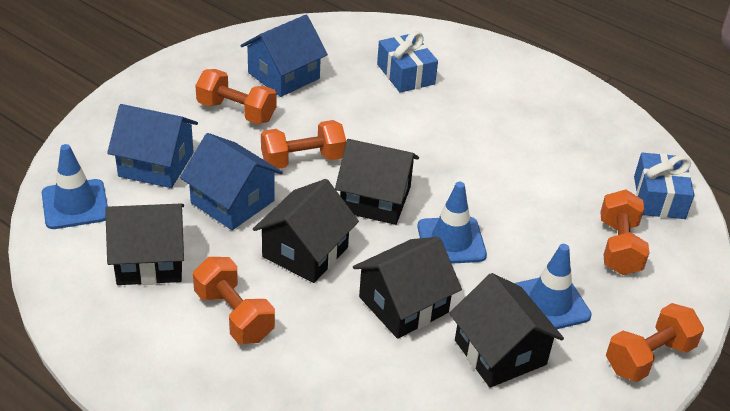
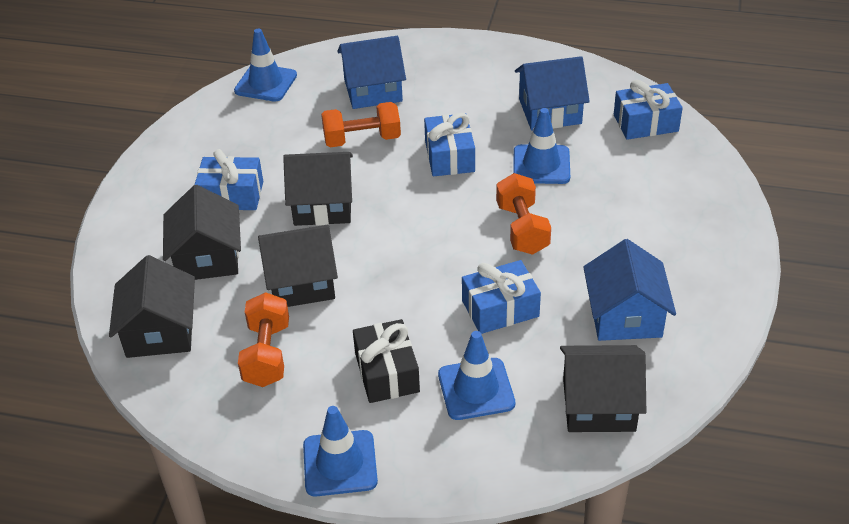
black gift: none = 0 -> [353,319,420,403] = 1
blue gift: [377,31,438,93] [634,153,694,219] = 2 -> [194,149,263,210] [424,113,475,176] [462,260,541,334] [614,80,683,140] = 4
blue traffic cone: [42,144,108,229] [417,182,487,264] [515,244,592,329] = 3 -> [234,29,297,102] [303,406,378,496] [438,331,515,420] [513,108,570,184] = 4
orange dumbbell: [193,257,275,344] [195,69,276,124] [261,120,346,169] [600,189,649,275] [606,303,704,382] = 5 -> [238,292,289,387] [321,102,401,147] [496,173,551,255] = 3

